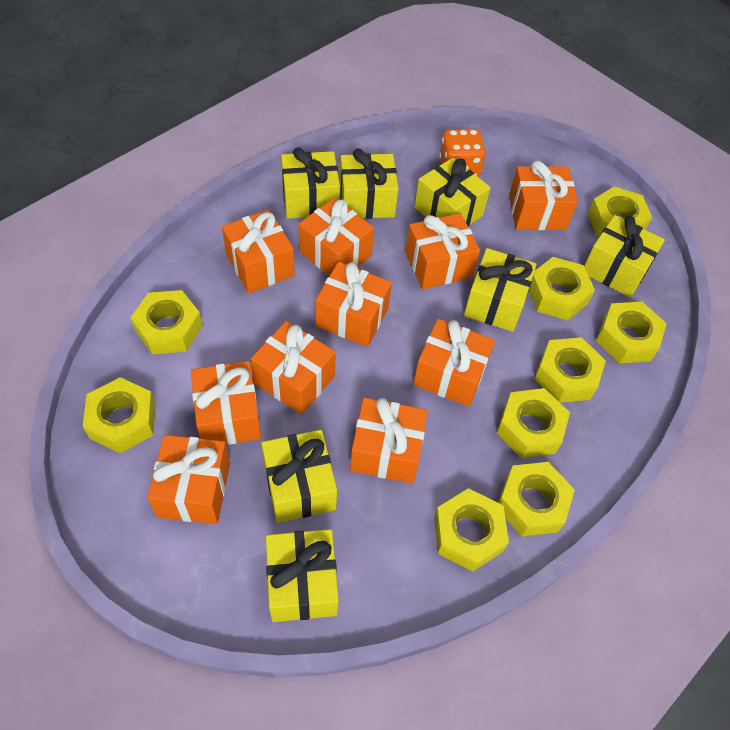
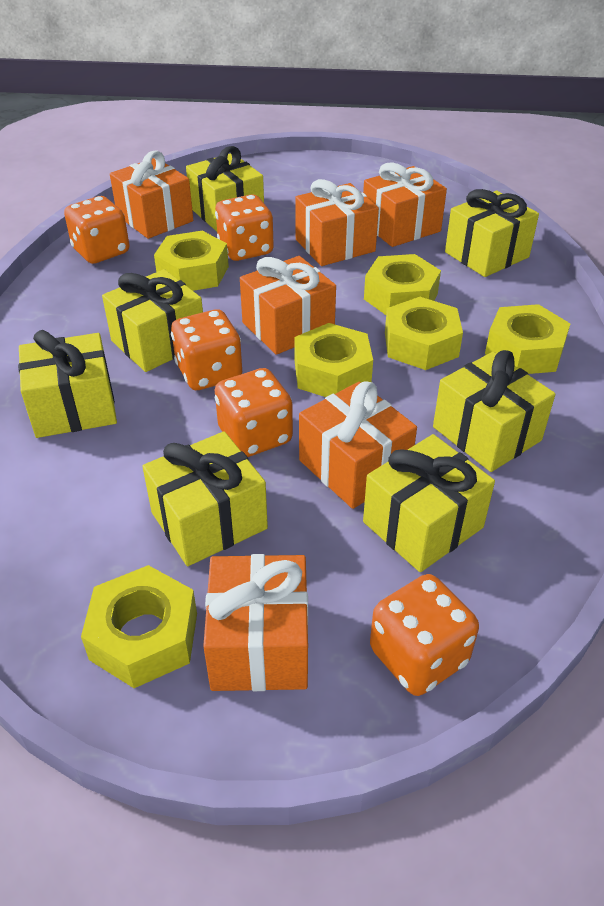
orange dice: [439,129,485,177] = 1 -> [64,196,129,264] [171,309,242,390] [215,194,274,261] [215,368,293,457] [370,574,479,696] = 5
orange gift: [147,435,230,524] [191,361,261,445] [222,210,295,293] [251,321,336,415] [298,198,374,276] [315,262,392,347] [350,398,428,483] [405,213,480,289] [413,319,495,407] [509,161,578,230] = 10 -> [110,151,193,239] [203,554,308,691] [240,256,336,355] [295,179,379,266] [299,381,417,509] [363,163,447,247] = 6
yellow nut: [83,377,155,453] [131,290,203,354] [434,488,509,572] [497,388,570,458] [498,462,575,536] [529,257,595,320] [534,337,606,403] [588,186,652,237] [596,302,667,363] = 9 -> [81,565,197,688] [154,231,229,291] [294,323,373,397] [364,254,441,315] [385,297,463,370] [485,304,570,374] = 6

